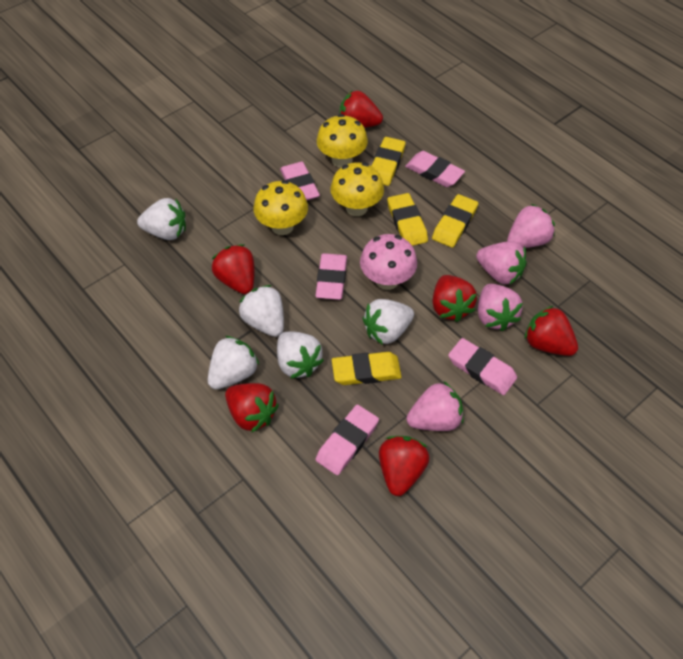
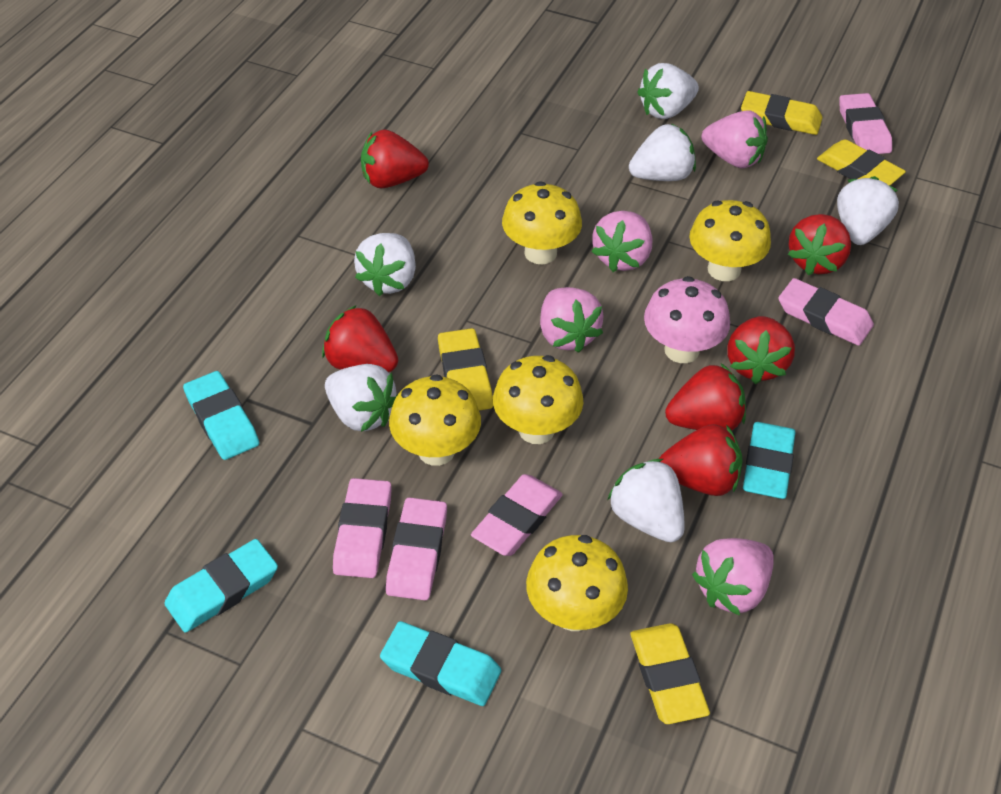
turquoise eraser: none = 0 -> [164,539,278,633] [183,371,259,460] [380,621,501,706] [743,422,796,499] = 4
white strawberry: [137,198,186,240] [208,336,259,389] [239,285,284,337] [277,331,324,379] [363,299,414,345] = 5 -> [325,364,398,432] [354,233,416,296] [608,459,684,542] [629,123,696,181] [637,63,699,119] [837,176,899,245] = 6
yellow mushroom: [254,180,308,235] [317,114,368,168] [330,162,384,216] = 3 -> [389,374,481,466] [493,355,583,444] [502,181,582,264] [526,535,628,631] [689,200,771,281] = 5

